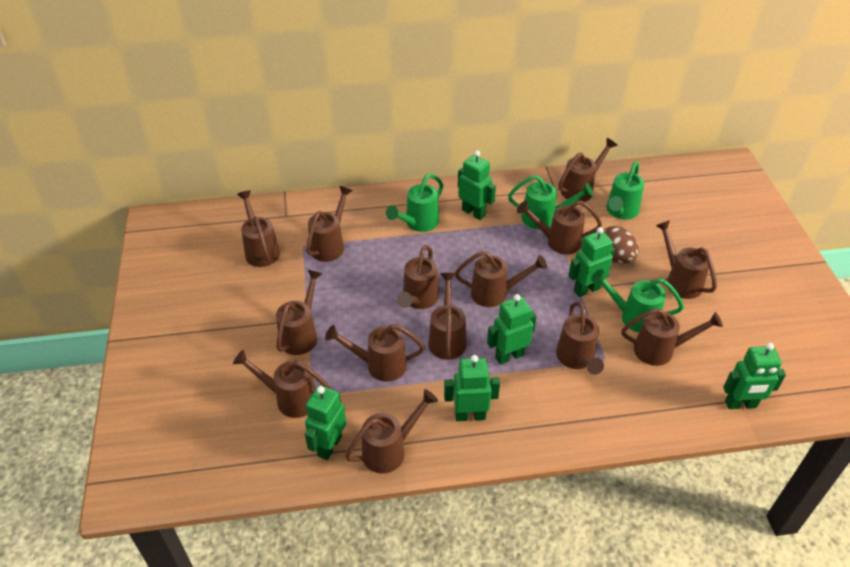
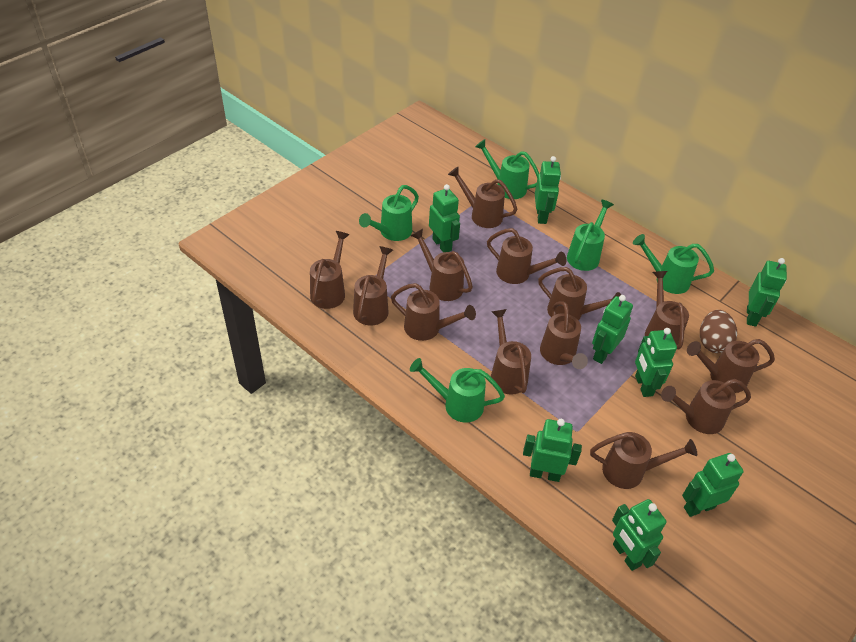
brown watering can: [233,350,331,418] [237,190,280,267] [276,270,323,355] [306,186,353,262] [325,324,425,382] [345,389,438,474] [397,245,439,309] [428,273,467,360] [455,251,547,307] [517,200,602,254] [556,301,604,375] [558,138,618,202] [621,308,723,366] [656,220,717,299] = 14 -> [310,231,350,309] [353,246,393,326] [391,283,476,341] [411,229,473,301] [448,167,517,228] [487,228,566,284] [491,309,531,395] [538,267,621,320] [540,301,588,369] [590,432,697,489] [645,271,689,349] [661,379,751,434] [687,339,775,393] = 13
green robot: [305,385,346,460] [444,355,500,421] [458,150,496,220] [487,294,537,365] [568,227,615,297] [723,343,786,409] = 6 -> [429,184,460,252] [523,419,582,482] [535,156,561,224] [592,295,633,364] [612,499,666,571] [635,328,677,397] [682,453,744,517] [747,258,787,327] = 8
green watering can: [386,174,443,232] [508,175,593,229] [591,269,684,333] [606,161,644,219] = 4 -> [359,185,419,241] [410,358,505,423] [475,139,539,199] [567,200,614,271] [633,234,714,294] = 5

